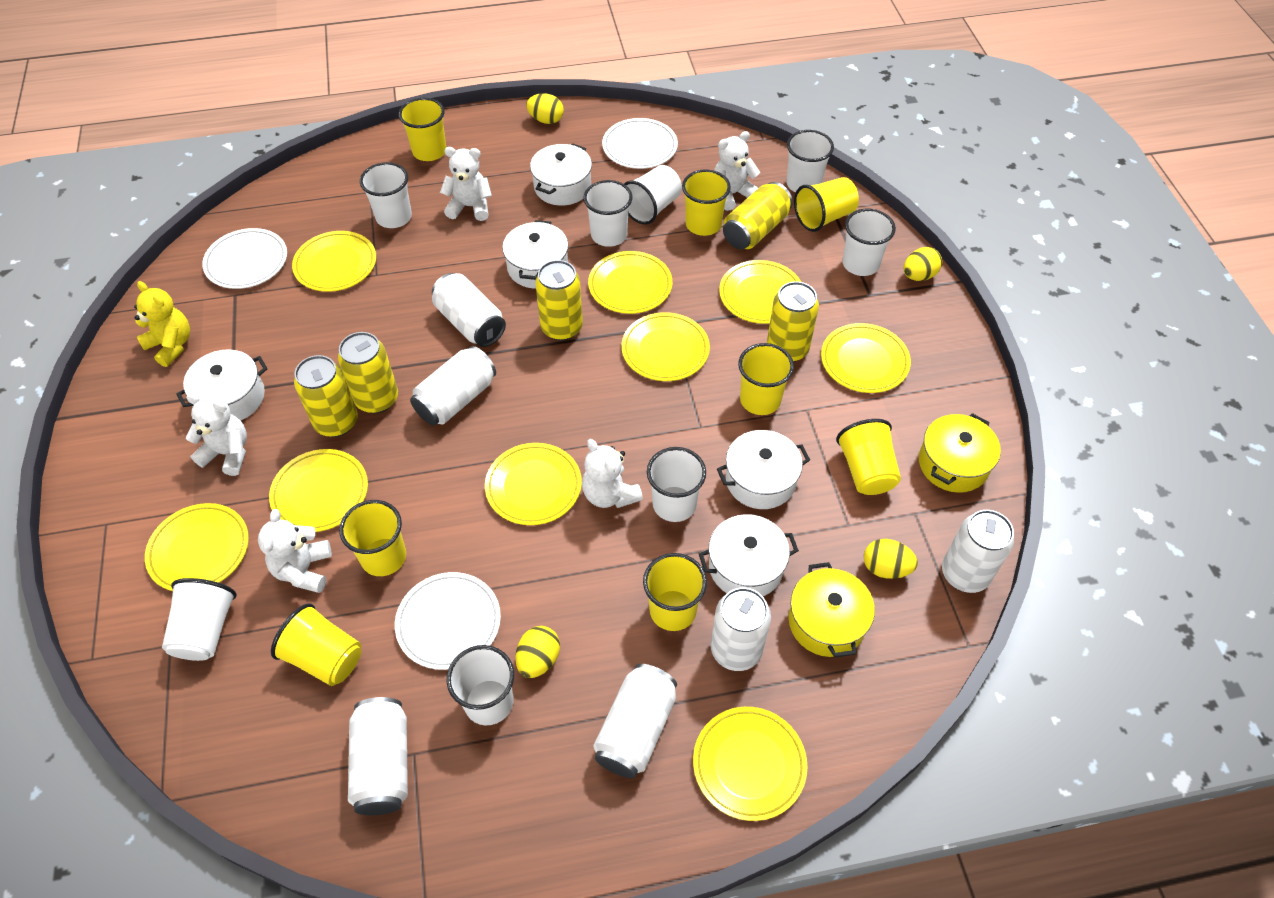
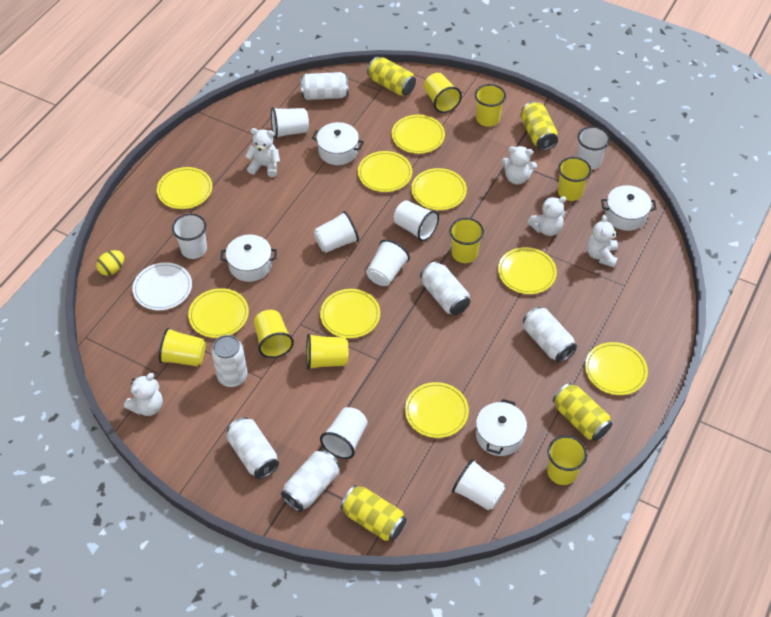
white plate: [202,228,287,289] [395,572,501,670] [602,118,678,169] = 3 -> [132,262,192,310] = 1
white pot: [176,349,267,421] [502,220,568,288] [530,143,592,206] [699,514,799,596] [717,430,810,509] = 5 -> [220,234,277,282] [312,122,364,165] [476,399,527,456] [601,185,656,231] = 4
yellow can: [294,355,358,437] [338,332,398,413] [535,260,583,341] [723,182,793,249] [767,281,819,362] = 5 -> [341,485,407,541] [367,57,416,96] [520,101,558,150] [552,383,612,441] = 4
yellow egg: [515,626,560,678] [526,93,564,124] [864,539,918,579] [904,247,942,281] = 4 -> [96,250,124,276] = 1
yellow pot: [789,562,875,658] [919,413,1001,493] = 2 -> none = 0
yellow teddy bear: [134,281,190,367] = 1 -> none = 0

